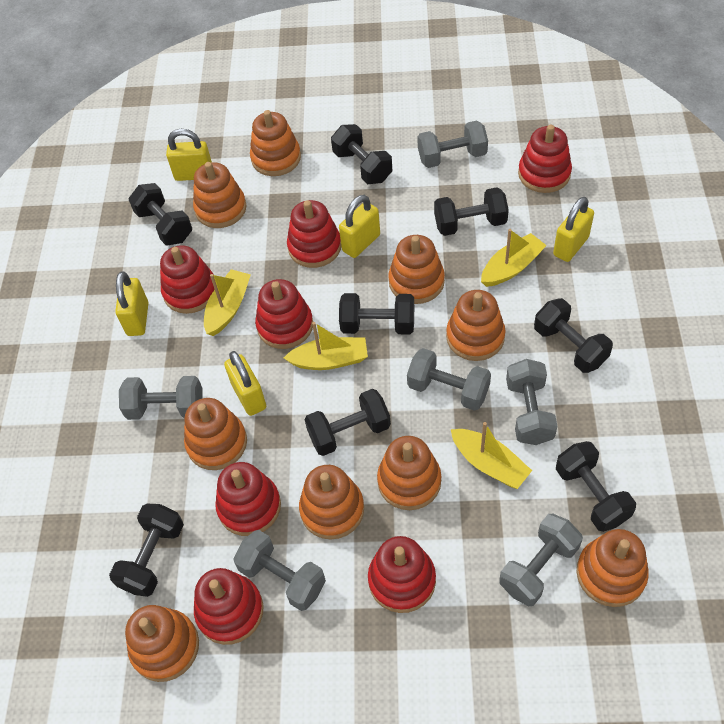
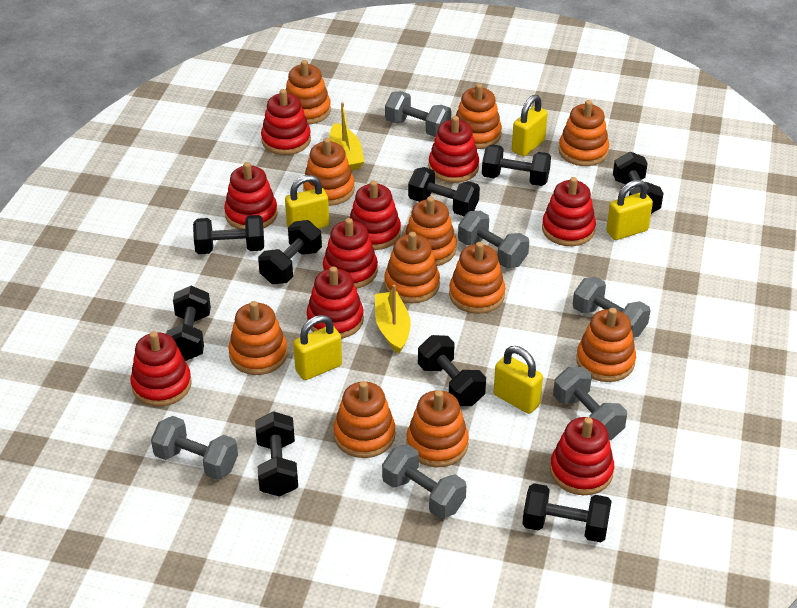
black dumbbell: [109,504,184,597] [128,183,192,246] [305,389,391,456] [331,124,392,184] [339,293,414,334] [434,187,509,236] [534,298,613,373] [556,441,636,532] = 8 -> [166,286,211,361] [193,215,264,254] [255,411,298,497] [258,220,322,284] [408,167,480,216] [418,335,486,406] [482,144,551,186] [522,483,612,542] [613,152,664,214] = 9
orange stacking toy: [125,605,199,682] [184,398,247,470] [193,162,247,228] [250,110,301,176] [299,465,364,540] [377,436,441,510] [389,235,445,304] [446,290,506,361] [577,529,649,607] = 9 -> [228,301,287,375] [286,60,331,125] [303,138,355,206] [334,381,395,458] [384,232,440,303] [404,196,457,266] [406,390,469,468] [449,242,505,314] [456,83,502,149] [558,100,609,166] [576,308,636,382] = 11
red stacking toy: [160,245,215,314] [194,568,264,645] [215,462,281,536] [255,279,313,349] [287,200,341,268] [368,536,436,613] [518,125,572,193] = 7 -> [130,331,192,407] [224,162,278,229] [261,89,311,155] [307,266,364,339] [323,218,378,289] [350,180,401,250] [429,116,479,183] [542,177,596,246] [550,417,614,495] = 9
yellow boat: [204,269,251,336] [284,322,368,370] [451,422,532,489] [481,229,547,287] = 4 -> [329,102,364,171] [375,285,411,353] = 2

